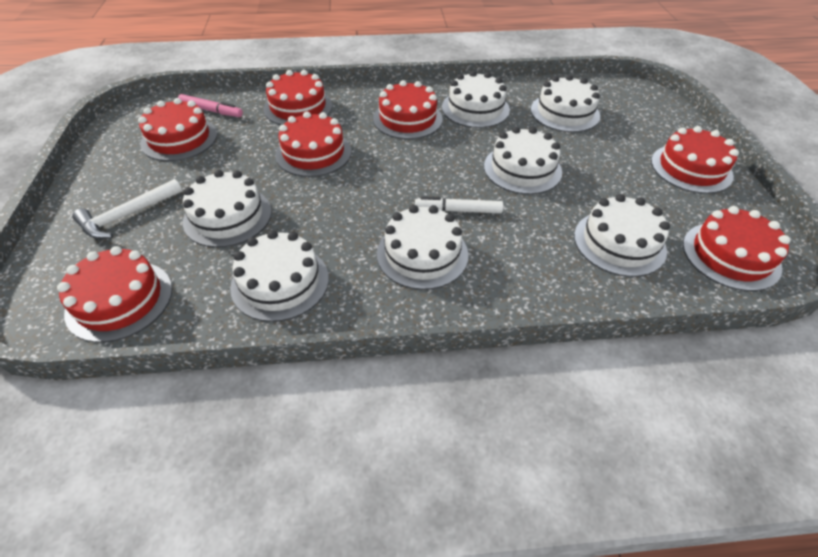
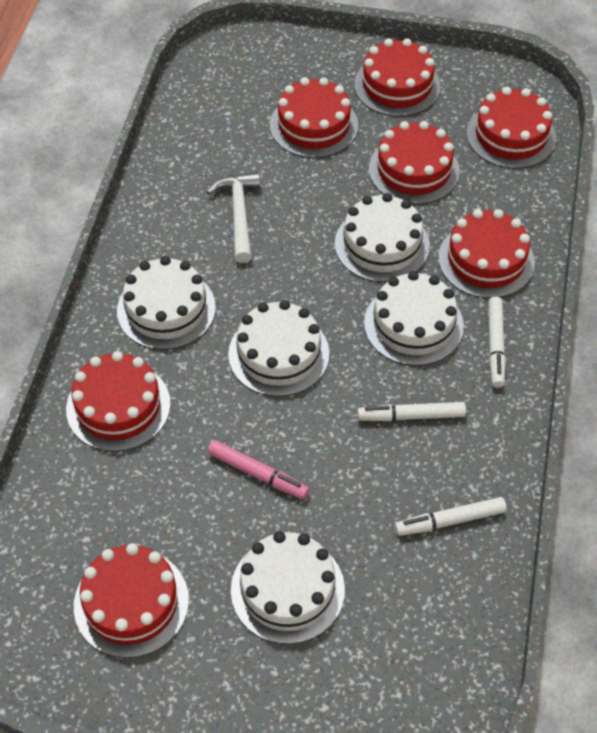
white cake: [183,170,272,248] [230,230,329,322] [377,205,468,290] [442,71,510,128] [484,127,562,194] [531,75,600,132] [574,194,670,277] = 7 -> [117,256,216,350] [228,300,330,397] [231,531,345,644] [335,193,430,282] [364,271,464,366] = 5
white marker: [415,196,503,213] = 1 -> [357,402,466,421] [395,497,507,536] [488,297,506,388] = 3

